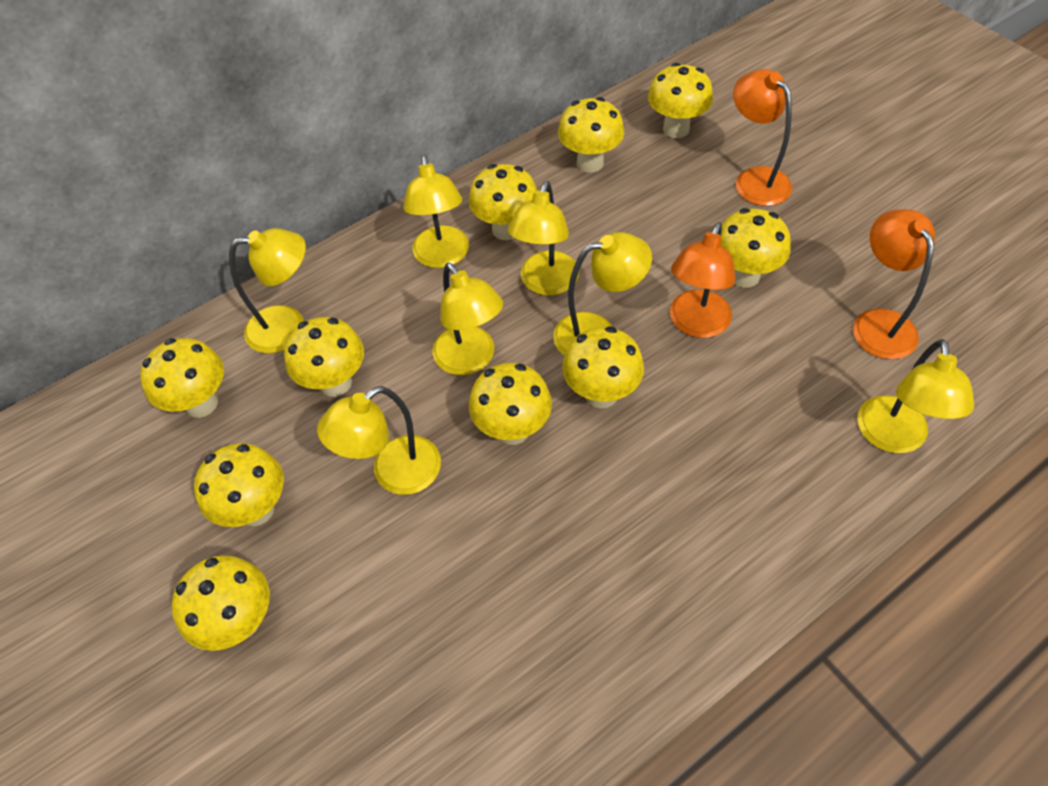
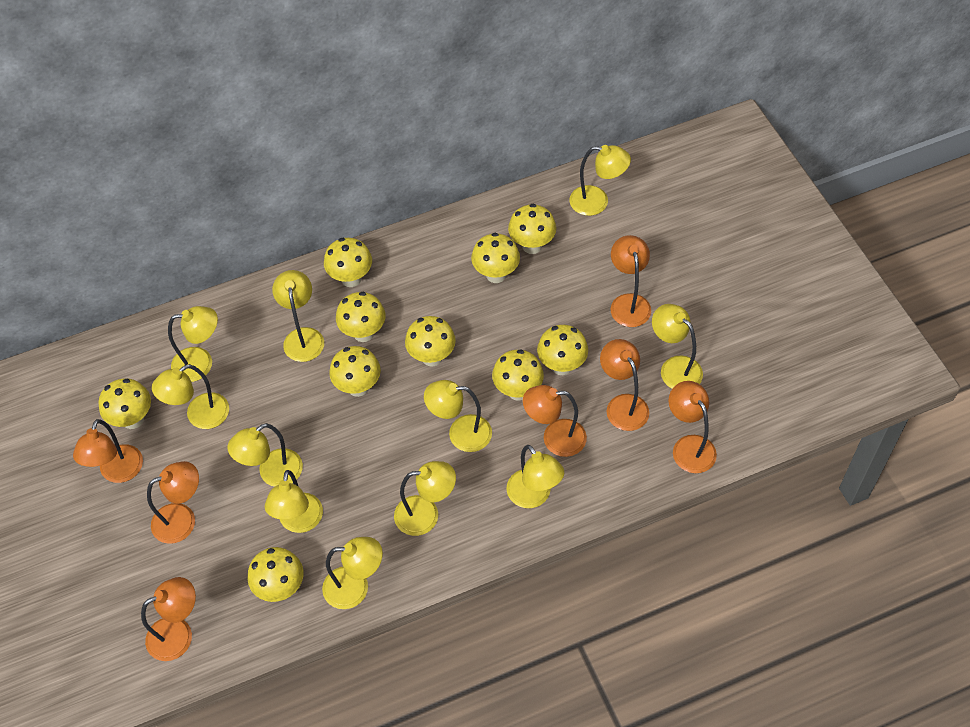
orange lamp: [670,222,736,338] [733,69,792,206] [853,209,935,359] = 3 -> [73,419,143,483] [141,577,196,661] [147,461,199,544] [523,385,587,457] [600,339,649,431] [611,235,651,327] [669,381,717,473] = 7
yellow lamp: [229,228,306,354] [317,386,441,495] [403,154,469,268] [432,263,503,375] [508,181,579,296] [553,232,652,356] [857,339,974,453] = 7 -> [152,364,229,429] [168,306,218,382] [228,423,303,487] [265,470,323,533] [272,270,324,362] [322,537,383,609] [394,461,456,536] [424,380,492,452] [506,445,564,508] [569,145,631,216] [652,304,703,389] = 11

